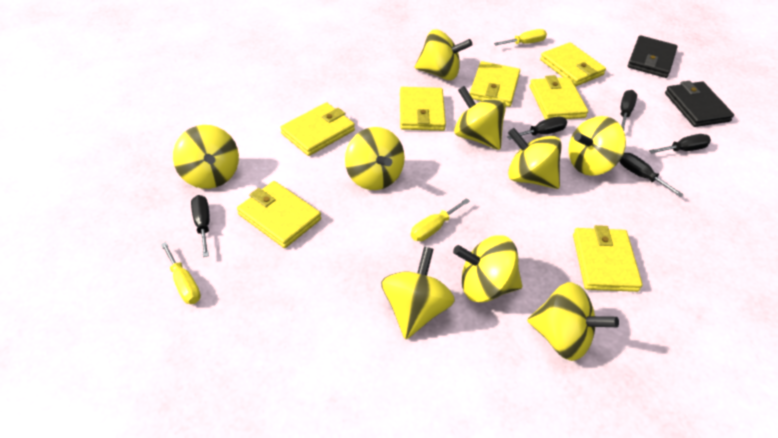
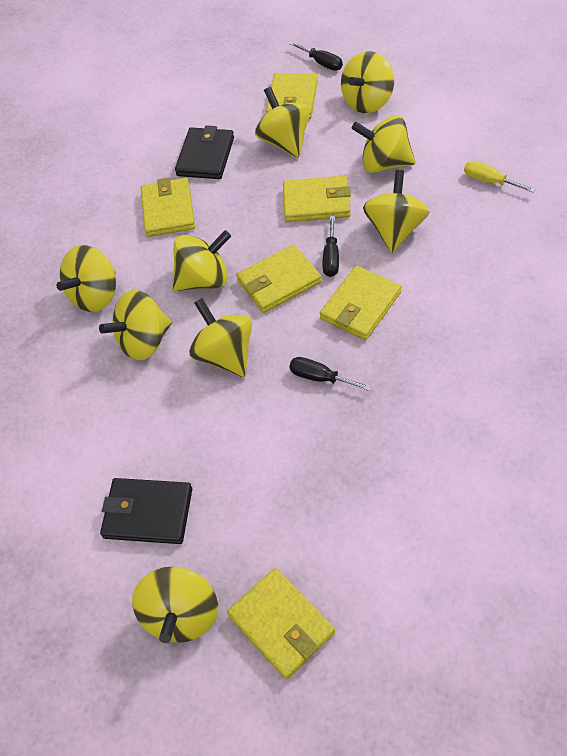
black screwdriver: [191,195,210,257] [507,116,567,140] [620,90,637,131] [620,153,684,197] [649,134,711,154] = 5 -> [289,357,371,391] [290,42,343,71] [322,216,339,277] = 3
yellow screwdriver: [161,242,201,304] [411,198,470,241] [494,29,547,46] = 3 -> [464,161,535,193] = 1
yellow wallet: [237,181,321,248] [280,102,355,156] [400,87,446,131] [470,61,520,107] [529,75,588,120] [540,42,606,86] [573,225,643,292] = 7 -> [141,177,195,237] [227,568,335,679] [236,244,322,313] [266,73,318,119] [283,176,351,222] [320,266,402,340] = 6

